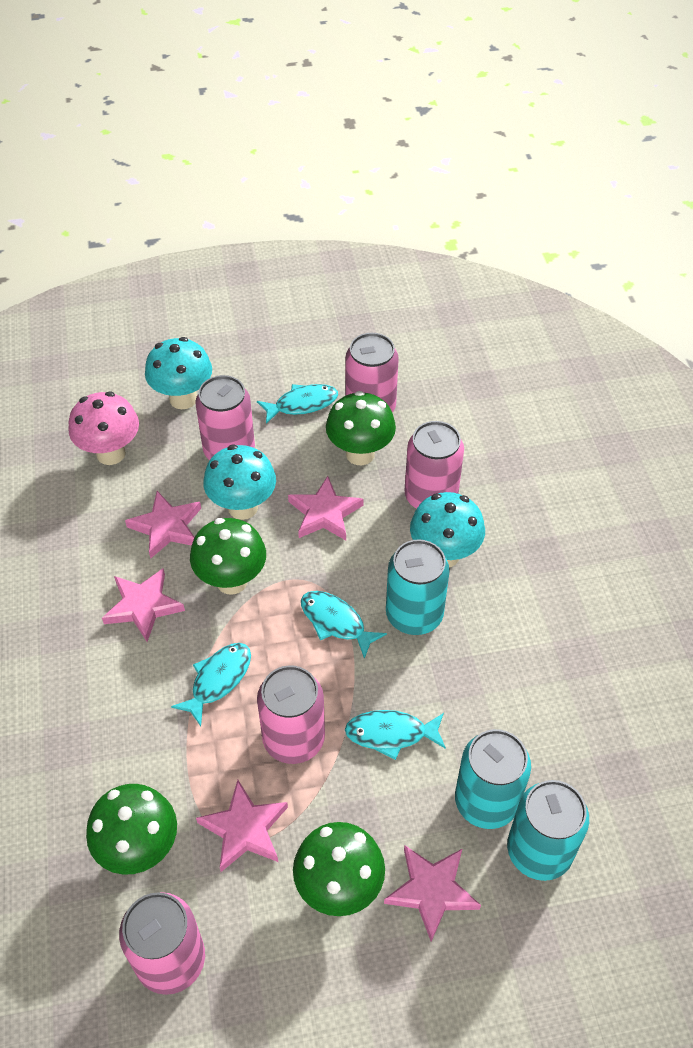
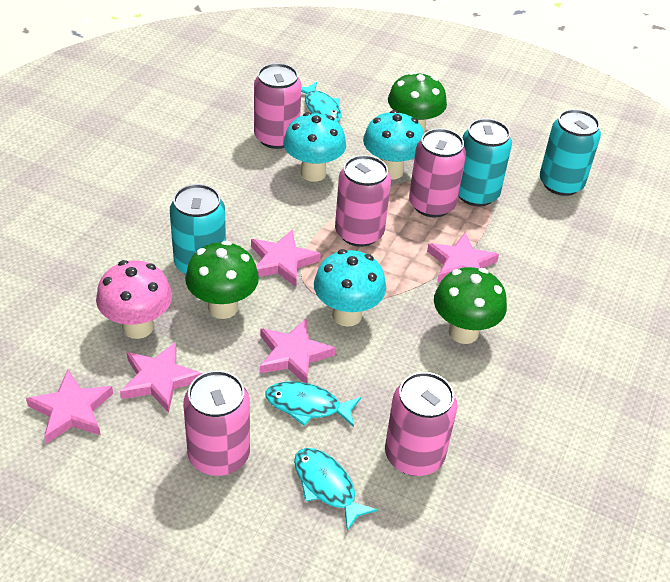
green mushroom: [86,784,177,875] [190,518,266,595] [293,822,385,916] [326,391,396,465] = 4 -> [185,241,259,319] [388,71,447,133] [434,267,507,344] = 3
turquoise fish: [171,643,251,726] [257,384,338,424] [301,591,387,659] [345,710,446,760] = 4 -> [265,382,361,427] [294,448,378,531] [301,82,342,122] = 3

